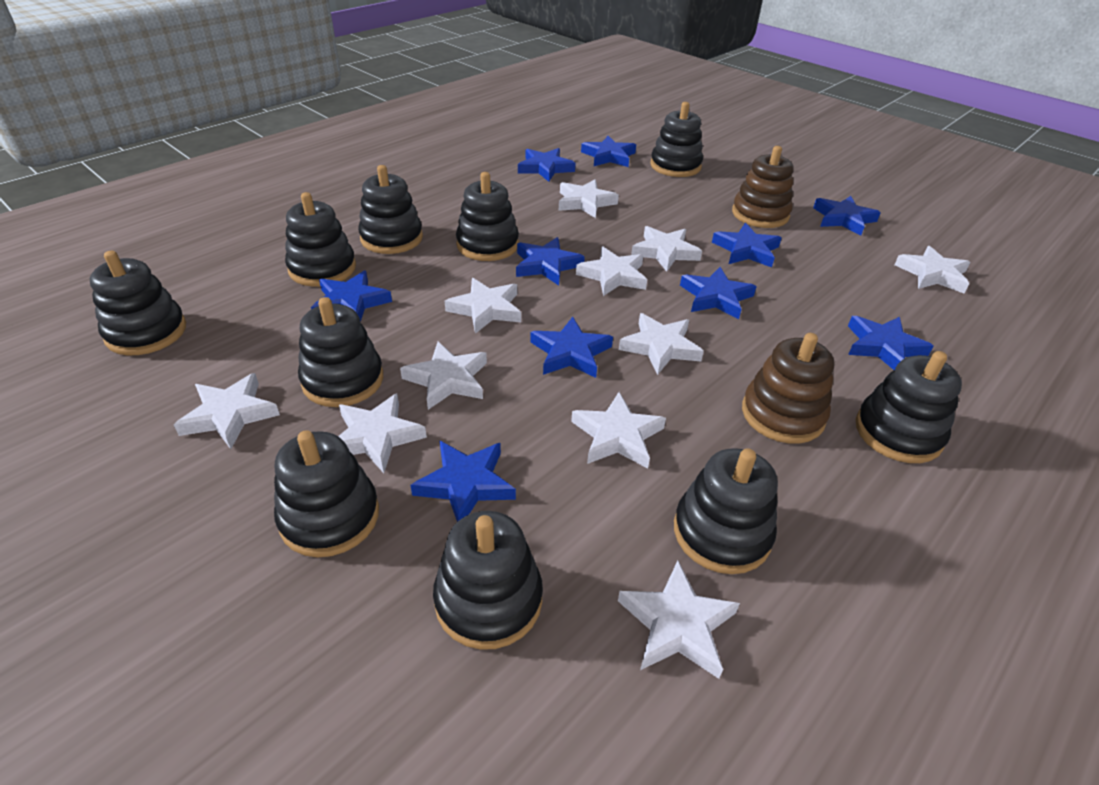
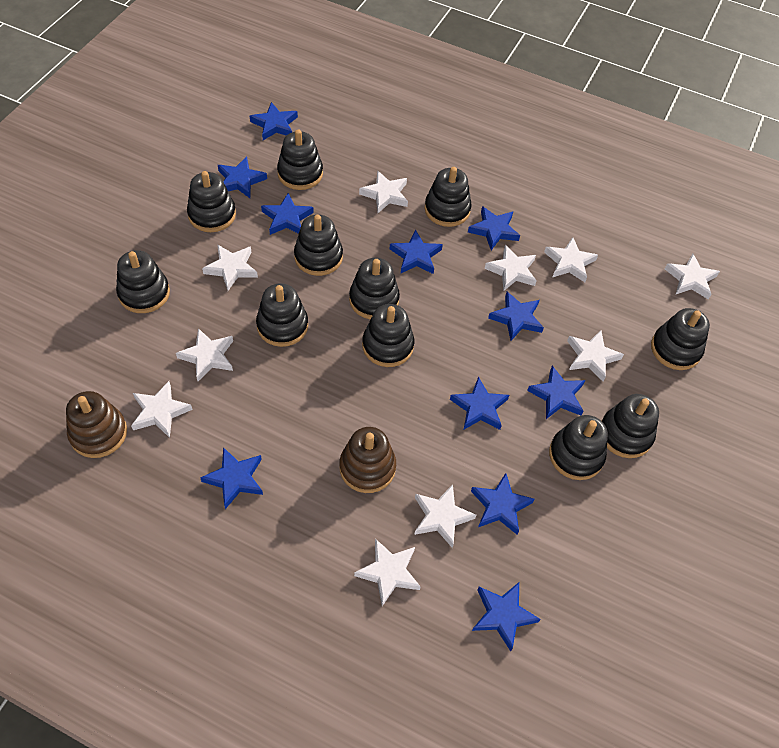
black stacking toy: [90,251,186,355] [274,430,379,557] [285,192,356,287] [298,297,383,407] [358,165,423,254] [433,511,543,650] [456,172,519,261] [650,102,703,177] [674,448,778,574] [856,351,962,463] = 10 -> [116,250,170,313] [187,171,236,232] [256,283,308,347] [277,130,323,190] [294,215,343,276] [349,258,400,319] [362,304,414,367] [424,167,472,227] [549,415,608,480] [602,394,659,458] [651,308,710,370] = 11
blue star: [311,271,392,322] [411,440,516,522] [516,237,585,285] [518,148,576,182] [530,317,613,378] [581,136,636,167] [680,267,757,319] [712,223,782,267] [813,196,881,236] [848,316,933,370] = 10 -> [200,447,263,509] [218,157,267,198] [250,102,298,140] [261,193,314,235] [390,230,443,274] [450,377,509,430] [468,206,520,250] [471,473,535,535] [472,582,541,651] [488,292,544,341] [527,366,585,419] = 11
white star: [174,373,280,449] [338,393,427,473] [400,342,487,410] [445,278,521,334] [559,179,619,218] [571,392,666,468] [576,246,647,296] [618,561,740,679] [619,313,704,375] [631,226,702,272] [895,246,970,293] = 11 -> [131,381,193,438] [176,328,233,381] [202,244,258,291] [354,539,421,606] [359,171,408,213] [414,485,476,548] [484,245,537,291] [544,237,598,282] [567,330,624,381] [665,253,720,300] = 10

